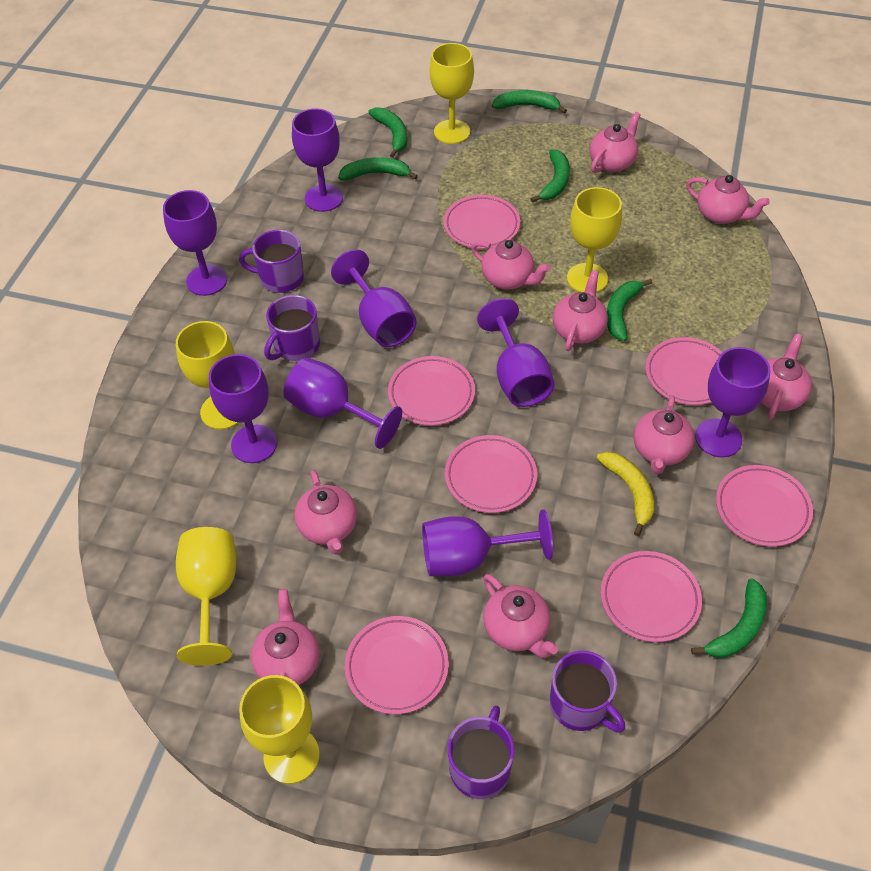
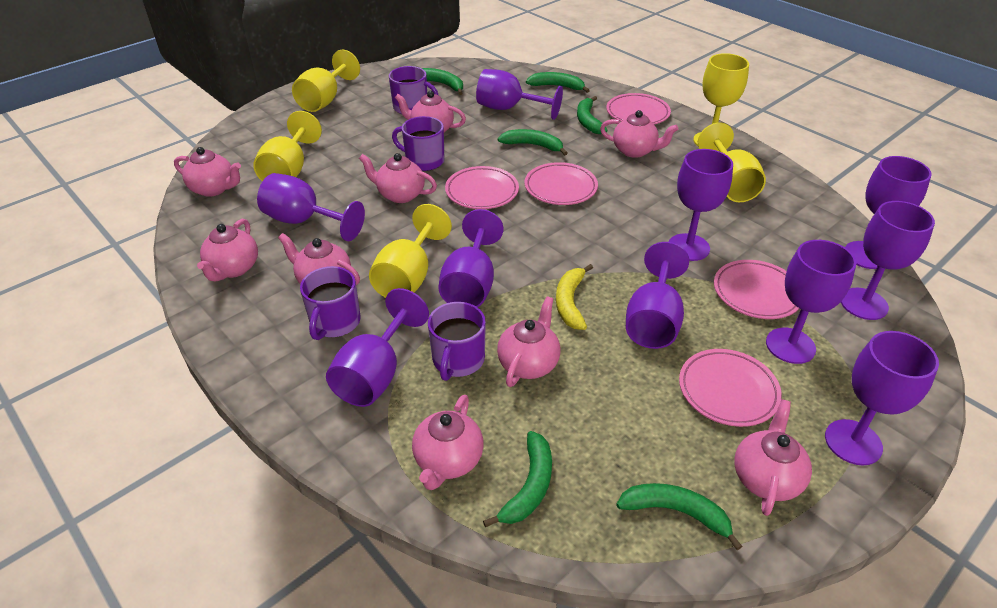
pink plate: [345,616,449,715] [388,356,475,426] [444,195,520,249] [445,435,537,513] [601,551,702,642] [645,337,723,405] [716,465,813,547] = 7 -> [445,166,519,209] [525,162,598,205] [606,93,671,124] [679,349,782,427] [714,260,800,319] = 5
purple goblet: [163,190,227,296] [209,354,277,463] [283,357,402,449] [292,108,343,212] [331,249,417,347] [422,509,553,576] [477,298,554,407] [695,347,771,457] = 8 -> [257,173,365,241] [326,288,429,407] [438,209,503,307] [476,69,563,120] [626,242,689,349] [669,149,733,261] [766,240,856,364] [825,331,939,465] [841,201,935,320] [845,156,932,269] = 10

